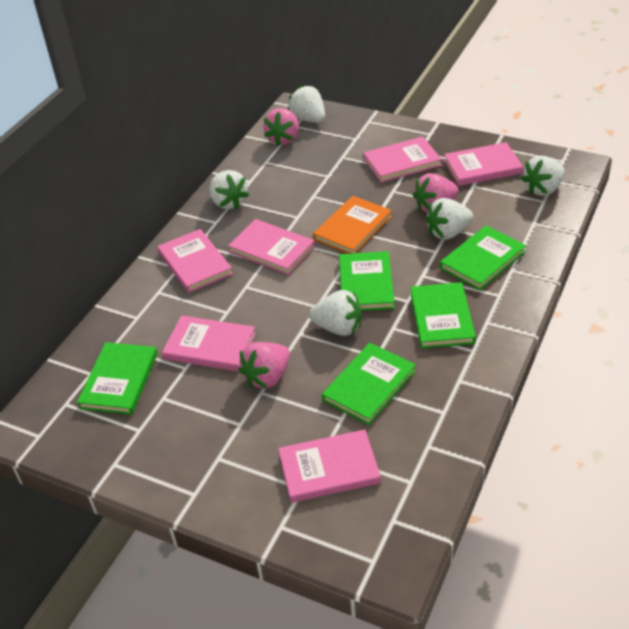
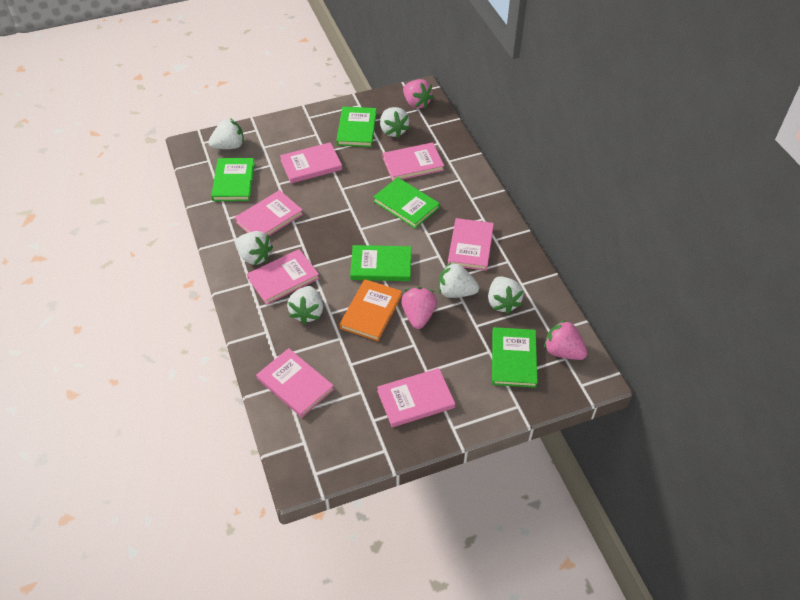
pink book: [157,229,233,293] [162,315,256,371] [228,219,315,275] [278,429,381,503] [363,136,442,183] [444,142,523,186] = 6 -> [234,190,303,236] [247,249,319,305] [256,348,334,418] [280,142,342,183] [377,368,455,427] [382,142,444,181] [448,218,494,271] = 7
white strawberry: [209,170,249,209] [288,85,325,123] [309,290,362,336] [425,198,473,240] [521,156,565,196] = 5 -> [208,118,244,149] [235,231,273,265] [287,286,323,324] [380,107,410,138] [439,262,479,298] [488,276,523,314] = 6

